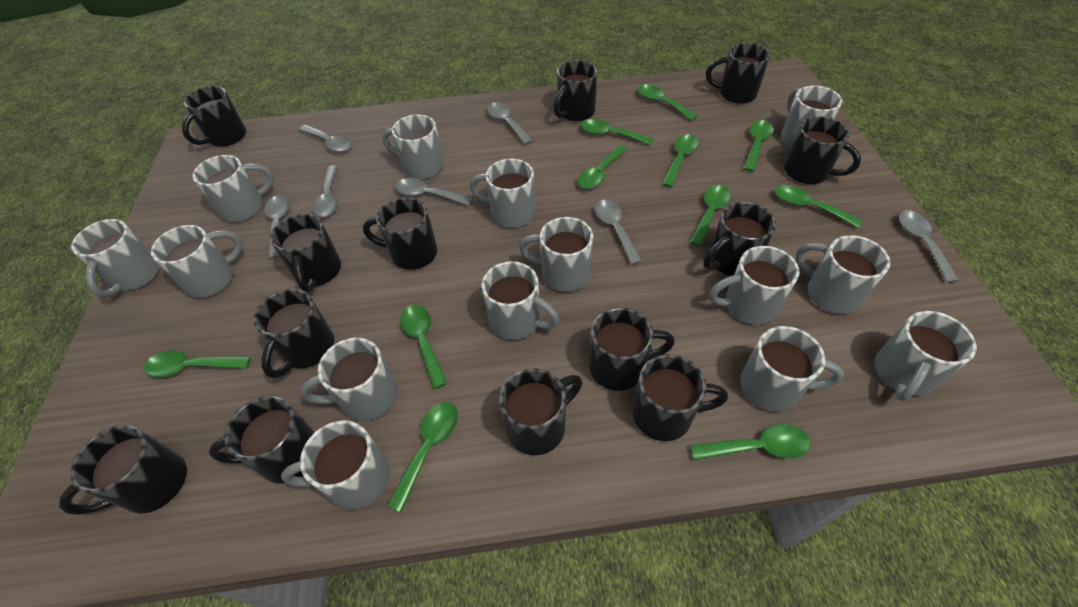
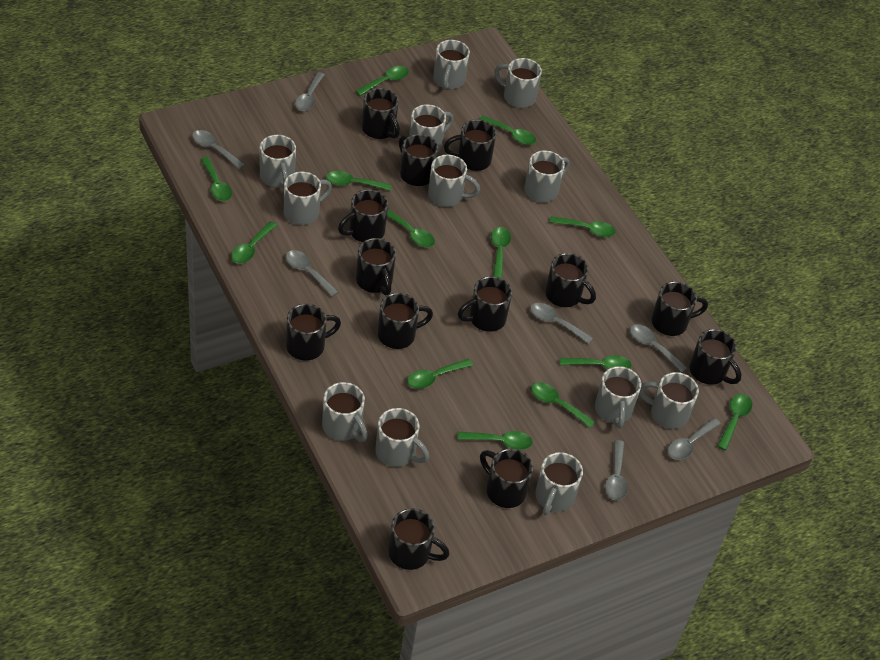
green spoon: [144,350,251,377] [387,402,458,512] [400,305,447,389] [577,145,627,189] [581,119,654,145] [638,84,698,121] [662,134,699,187] [690,185,731,247] [690,424,811,460] [743,120,774,172] [775,185,862,228] = 11 -> [200,157,232,201] [231,221,278,264] [326,171,392,191] [356,66,409,96] [387,209,435,248] [407,359,473,389] [457,431,533,450] [479,115,536,145] [491,227,511,279] [531,382,595,428] [549,216,616,237] [560,355,632,369] [717,394,752,450] = 13
grey mug: [71,219,160,297] [151,225,243,298] [192,155,274,222] [281,420,390,510] [300,338,398,421] [382,114,444,179] [470,159,536,228] [482,261,560,340] [519,217,594,292] [709,246,800,325] [740,326,844,412] [781,86,842,147] [796,235,890,314] [875,311,977,401] = 14 -> [260,135,296,189] [284,172,332,225] [322,382,368,442] [375,408,429,467] [409,104,454,152] [428,155,480,207] [433,40,470,90] [494,58,542,108] [524,150,570,202] [535,452,583,516] [595,366,641,429] [639,372,699,429] = 12

